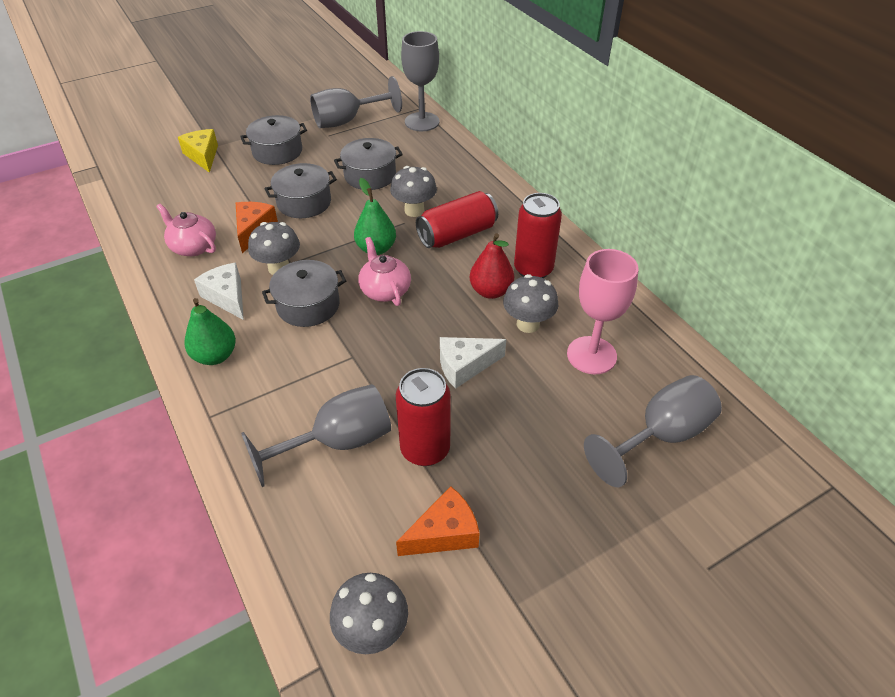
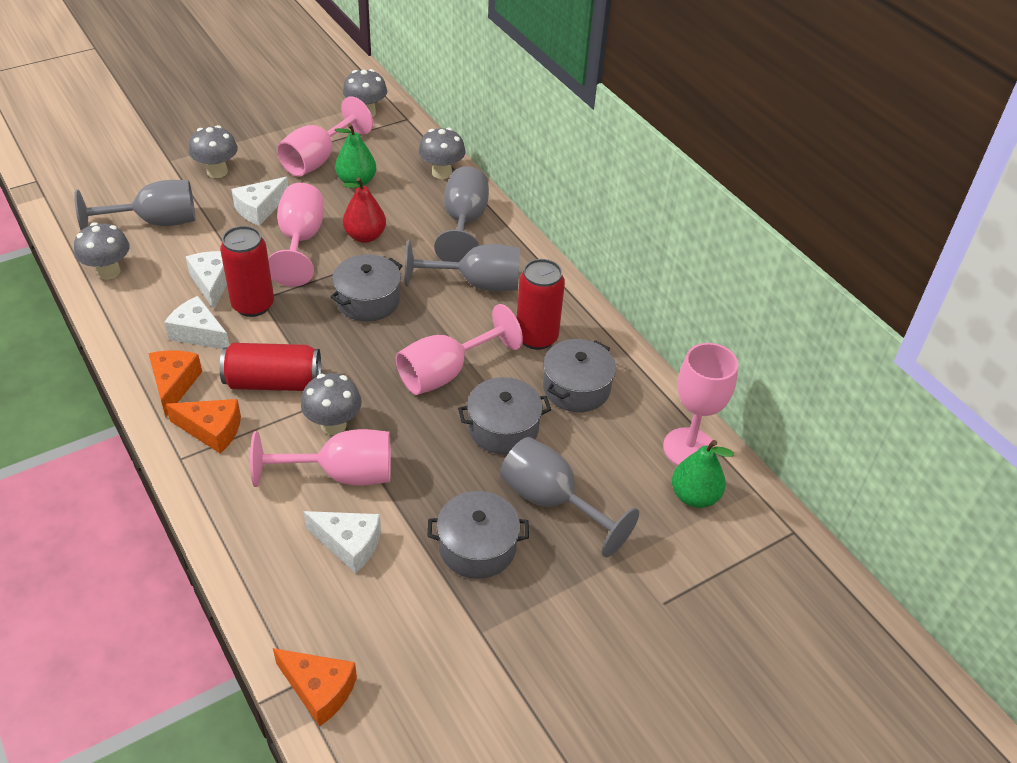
grey mushroom: [248,222,300,275] [330,573,408,654] [390,166,437,217] [503,274,558,333] = 4 -> [74,222,130,280] [189,125,238,178] [301,373,362,435] [343,69,387,117] [418,128,466,179] = 5
orange cheese: [236,202,278,253] [396,486,480,556] = 2 -> [148,350,202,417] [166,399,241,454] [273,648,357,727] = 3
pink goblet: [567,249,638,374] = 1 -> [250,429,391,487] [268,183,324,287] [277,96,373,177] [396,304,523,395] [663,343,738,465] = 5
pink teapot: [156,203,216,256] [358,237,411,306] = 2 -> none = 0
white cheese: [194,263,244,320] [440,337,506,389] = 2 -> [164,296,230,349] [186,251,227,310] [231,177,289,226] [304,511,381,573] = 4
yellow cheese: [178,129,218,173] = 1 -> none = 0

